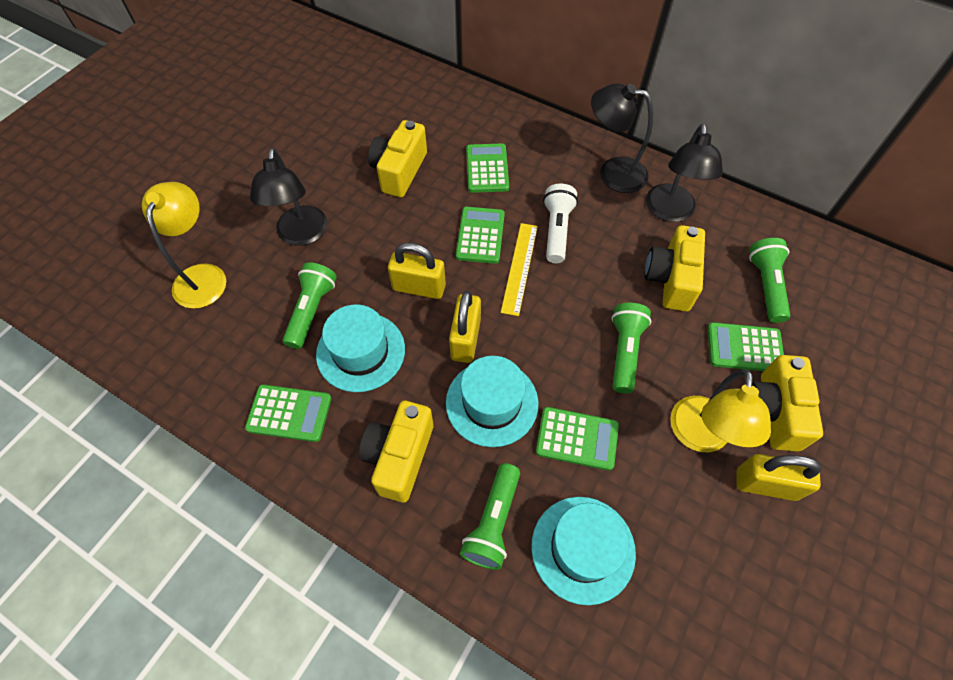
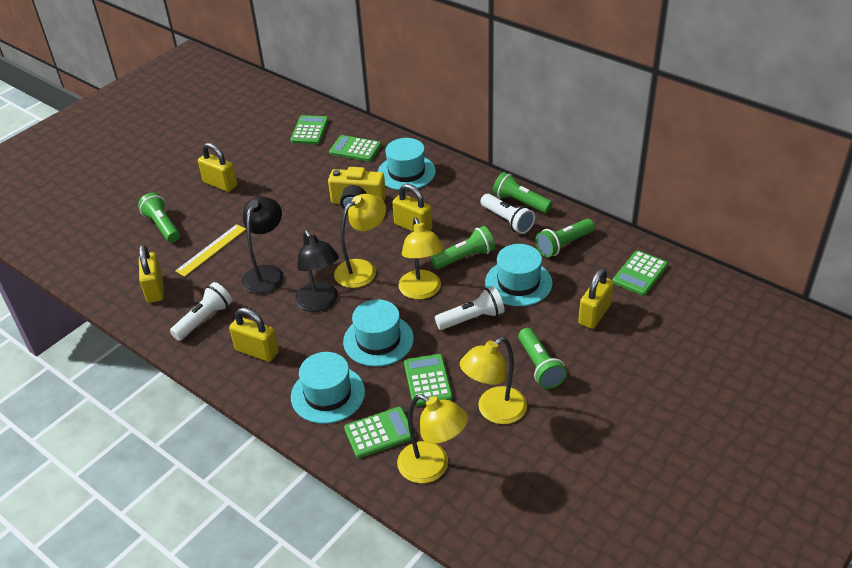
black lamp: [250,148,327,246] [591,84,653,193] [646,124,723,222] = 3 -> [242,196,284,294] [295,230,339,312] = 2
green flashlight: [283,262,337,349] [460,463,520,570] [611,303,652,393] [749,238,790,323] = 4 -> [138,192,180,242] [431,226,495,269] [493,172,553,213] [518,328,567,389] [536,219,595,257] = 5
turquoise hat: [316,304,405,392] [446,356,538,447] [531,497,636,605] = 3 -> [291,352,365,424] [343,299,414,367] [378,138,436,190] [485,244,553,306] = 4
white flashlight: [543,184,578,263] = 1 -> [170,282,232,341] [435,287,504,330] [480,194,535,234] = 3
yellow camera: [359,401,434,502] [368,120,427,197] [644,225,705,312] [752,355,823,452] = 4 -> [328,167,386,209] = 1
yellow lamp: [142,182,226,309] [670,369,771,452] = 2 -> [334,194,386,288] [397,394,468,483] [398,218,444,300] [460,337,527,424] = 4
yellow padlock: [388,243,446,299] [449,291,481,363] [736,454,822,501] = 3 -> [139,244,164,303] [198,143,237,192] [229,307,279,362] [392,184,432,232] [578,268,614,329] = 5

